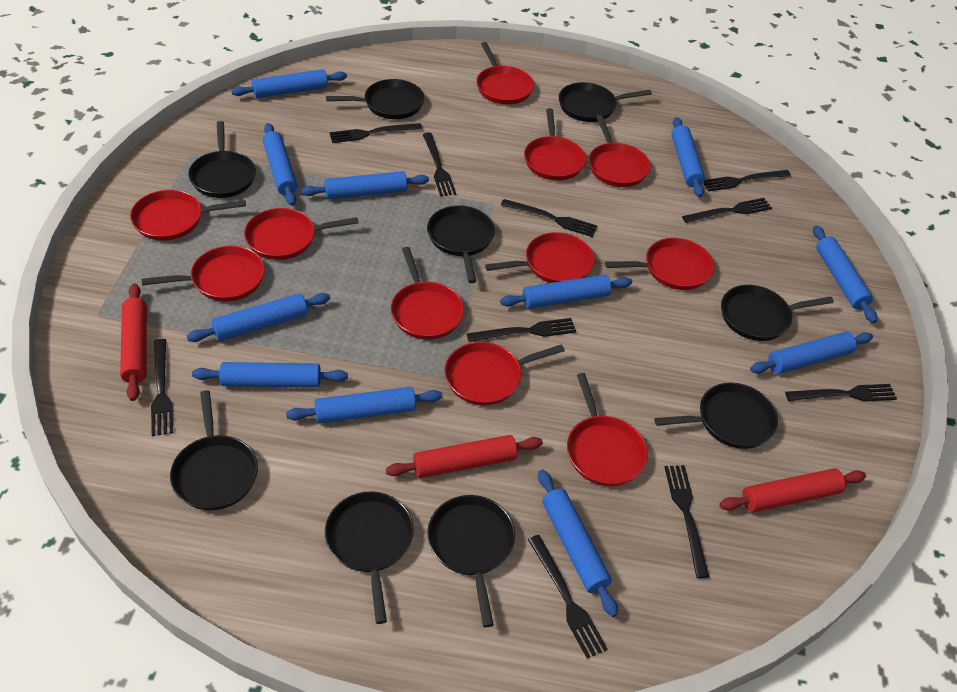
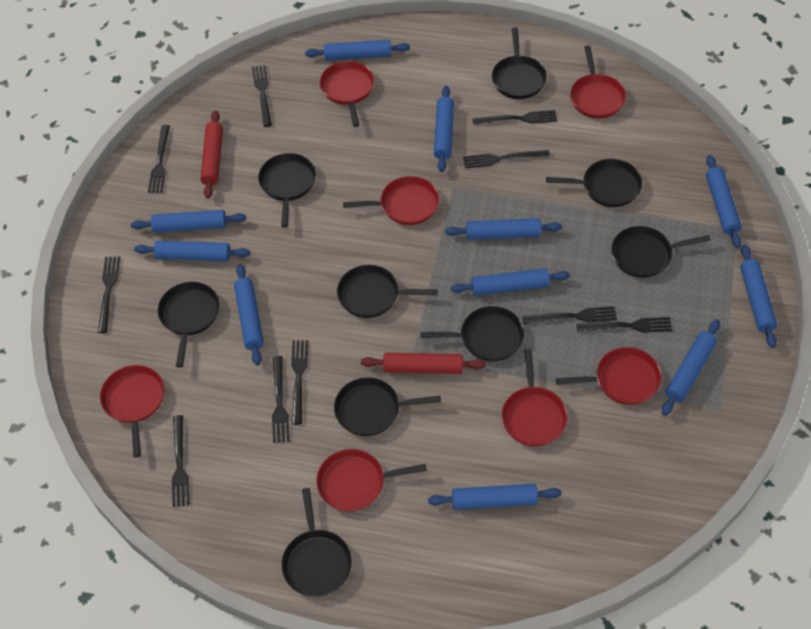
red pan: [130,190,246,241] [141,246,265,301] [244,208,359,260] [391,247,464,340] [444,342,565,405] [476,42,534,105] [485,232,595,283] [524,108,586,181] [567,373,648,486] [589,115,651,187] [605,238,714,290] = 11 -> [100,365,164,457] [316,449,427,512] [320,61,374,127] [343,176,439,225] [501,349,568,447] [556,347,662,405] [570,46,626,118] = 7
red rolling pin: [120,283,147,401] [386,435,543,478] [719,468,866,512] = 3 -> [200,110,223,198] [361,353,486,374] = 2

